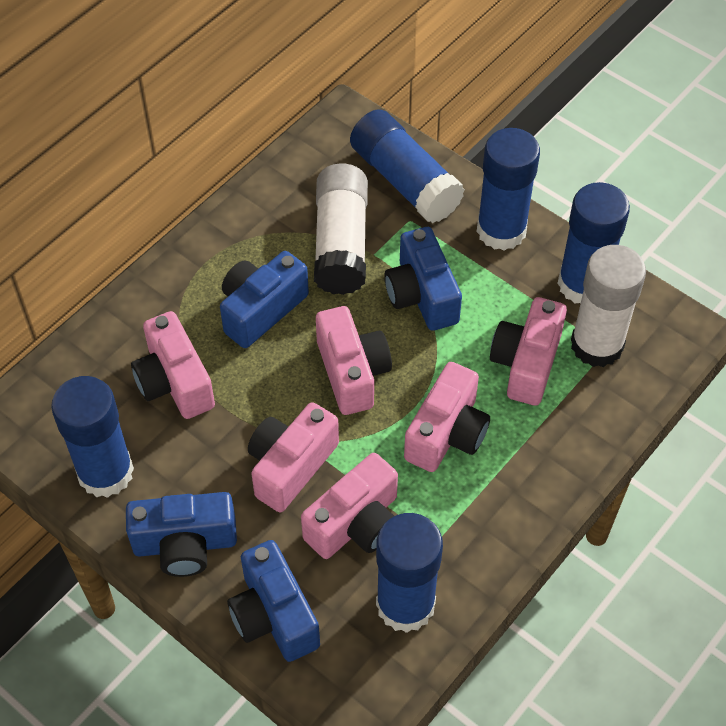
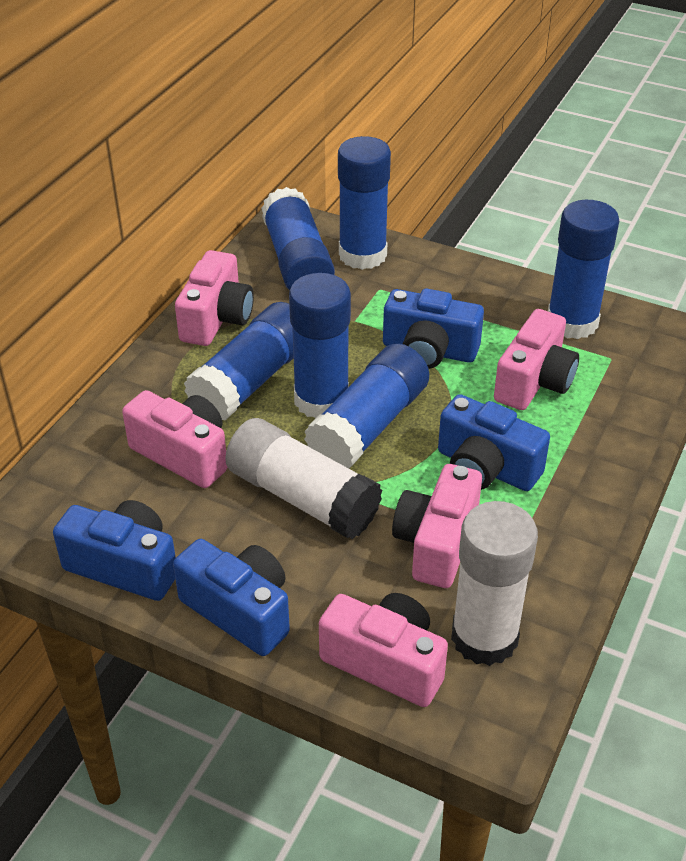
blue glue stick: [51,376,134,498] [350,109,465,223] [376,513,443,633] [477,128,540,251] [557,182,630,304] = 5 -> [184,302,294,420] [261,187,335,291] [289,273,351,418] [304,343,429,469] [338,136,391,270] [548,200,619,339] = 6
pink camera: [131,311,215,419] [248,402,339,512] [301,453,398,559] [316,306,392,415] [404,362,490,472] [490,297,567,406] = 6 -> [122,390,227,488] [175,250,254,346] [319,593,448,707] [392,464,482,588] [494,309,579,410] = 5

